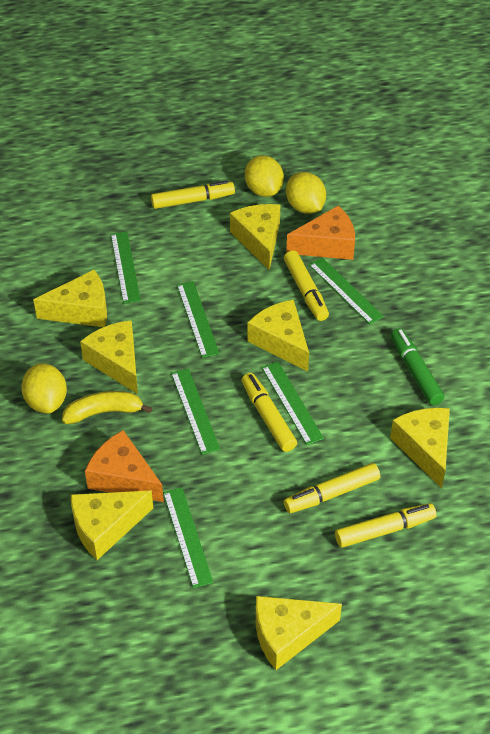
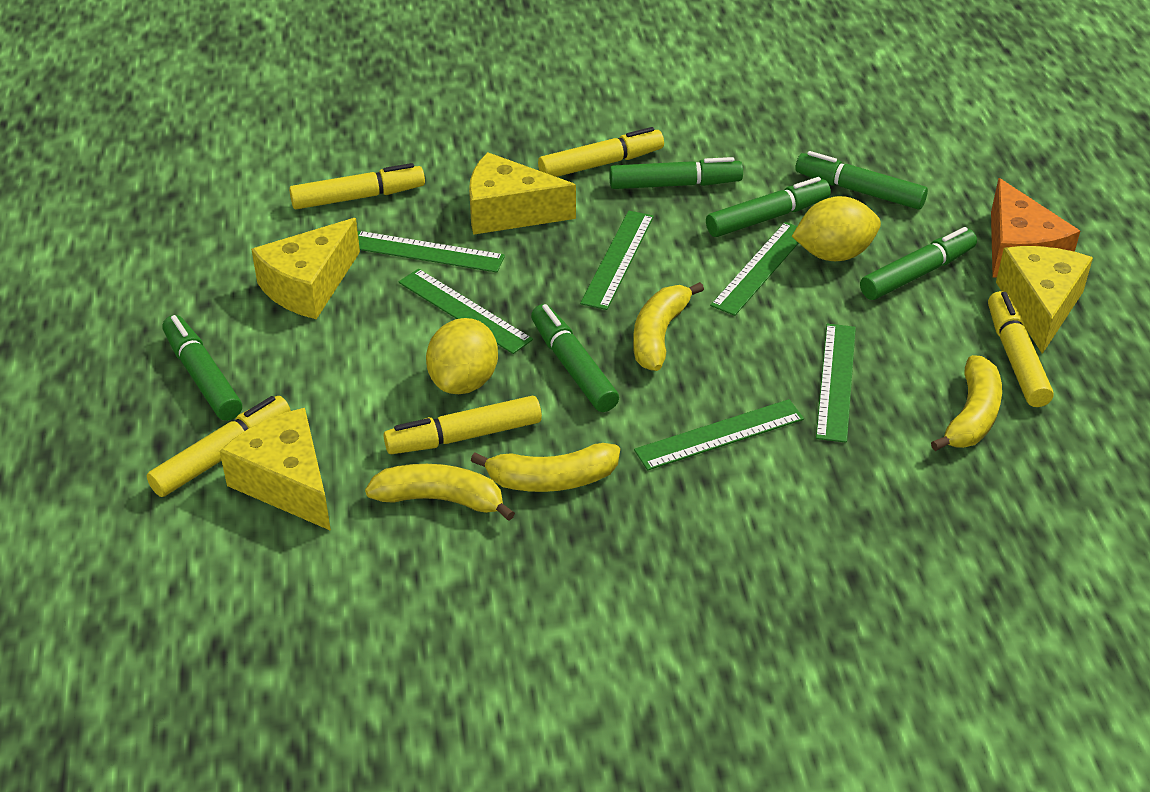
green marker: [391,328,445,405] = 1 -> [163,315,242,421] [531,304,619,412] [609,157,743,189] [706,177,831,237] [796,151,928,210] [860,227,977,300] = 6
orange cheese: [85,430,164,502] [286,206,355,260] = 2 -> [991,178,1080,278] = 1
yellow banana: [62,391,152,424] = 1 -> [365,464,515,521] [471,443,620,492] [633,282,704,371] [931,355,1002,451] = 4
yellow cheese: [33,270,107,327] [71,491,153,560] [80,320,138,394] [230,204,280,270] [247,300,309,371] [256,596,342,670] [390,408,450,488] = 7 -> [220,408,331,531] [251,218,360,319] [469,152,576,235] [996,246,1093,354] = 4
yellow lemon: [21,363,67,414] [245,155,284,197] [286,172,326,214] = 3 -> [426,318,498,394] [792,196,881,261] = 2

